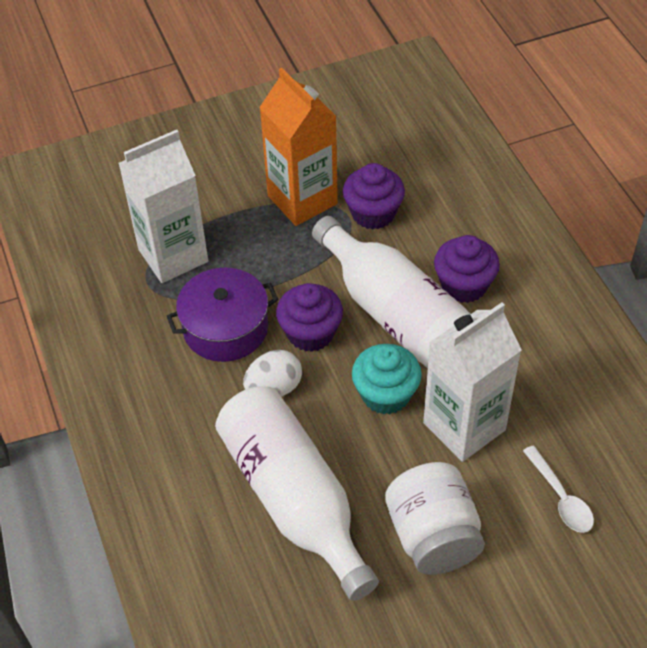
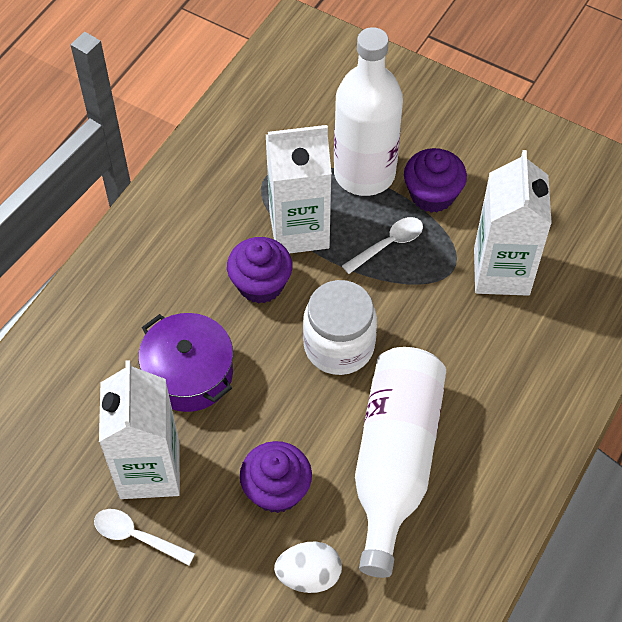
orange carton: [259,68,338,226] = 1 -> none = 0
turquoise cupcake: [352,344,422,415] = 1 -> none = 0
white carton: [118,130,208,283] [423,303,521,462] = 2 -> [99,360,180,499] [266,125,332,254] [474,150,552,296] = 3
white spoon: [523,445,594,533] = 1 -> [94,509,195,566] [342,217,423,274] = 2

